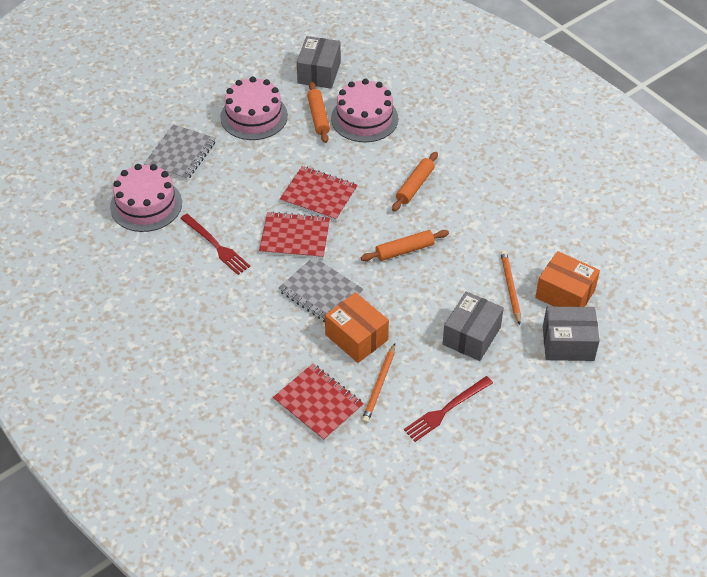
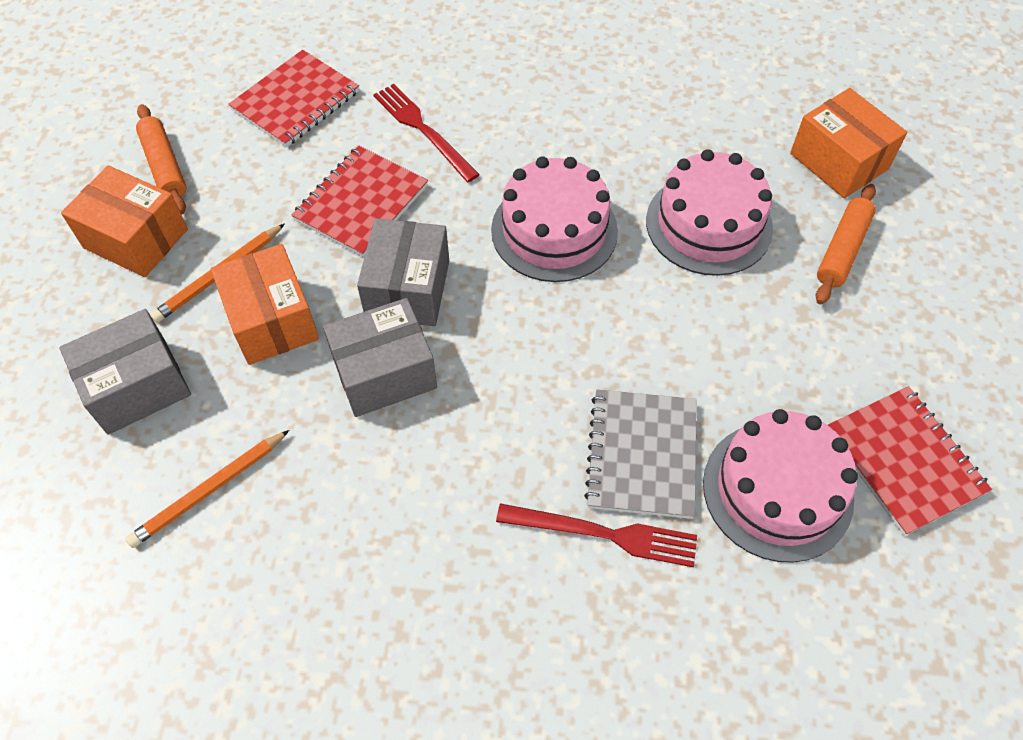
grey notebook: [144,124,216,180] [279,257,364,322] = 2 -> [584,389,697,519] = 1
orange box: [325,292,389,363] [535,251,600,307] = 2 -> [61,165,188,277] [211,244,319,365] [790,88,907,198] = 3
orange rolling pin: [307,82,330,143] [361,230,449,261] [392,152,438,211] = 3 -> [136,104,186,215] [815,184,876,304] = 2

